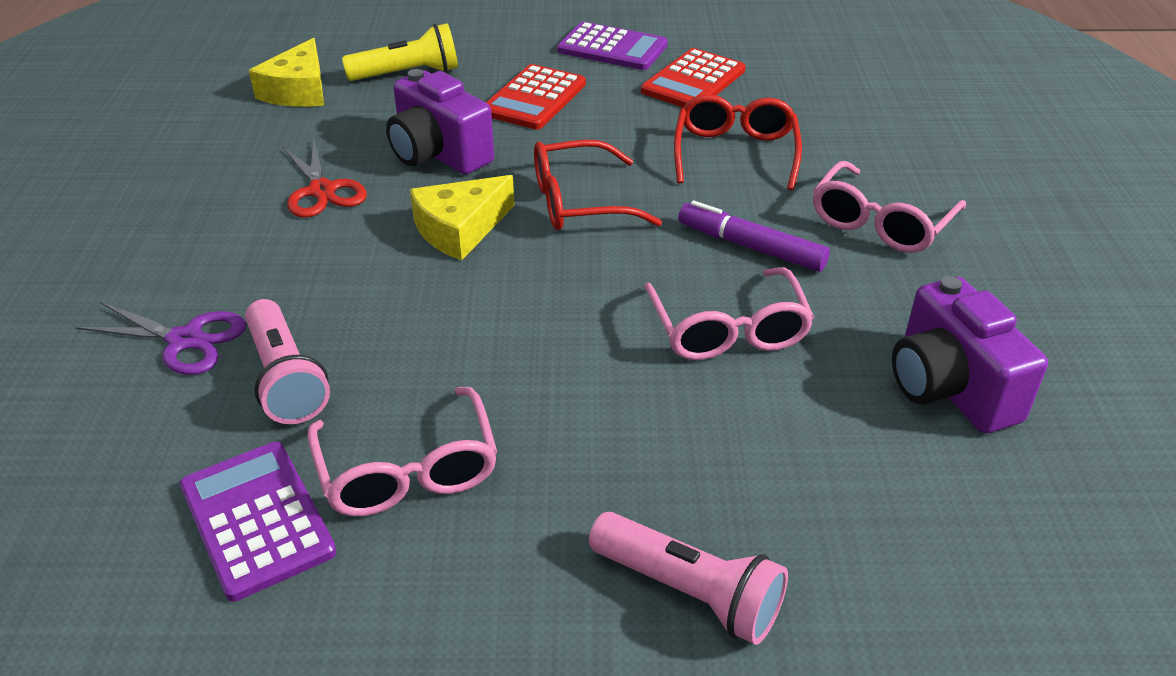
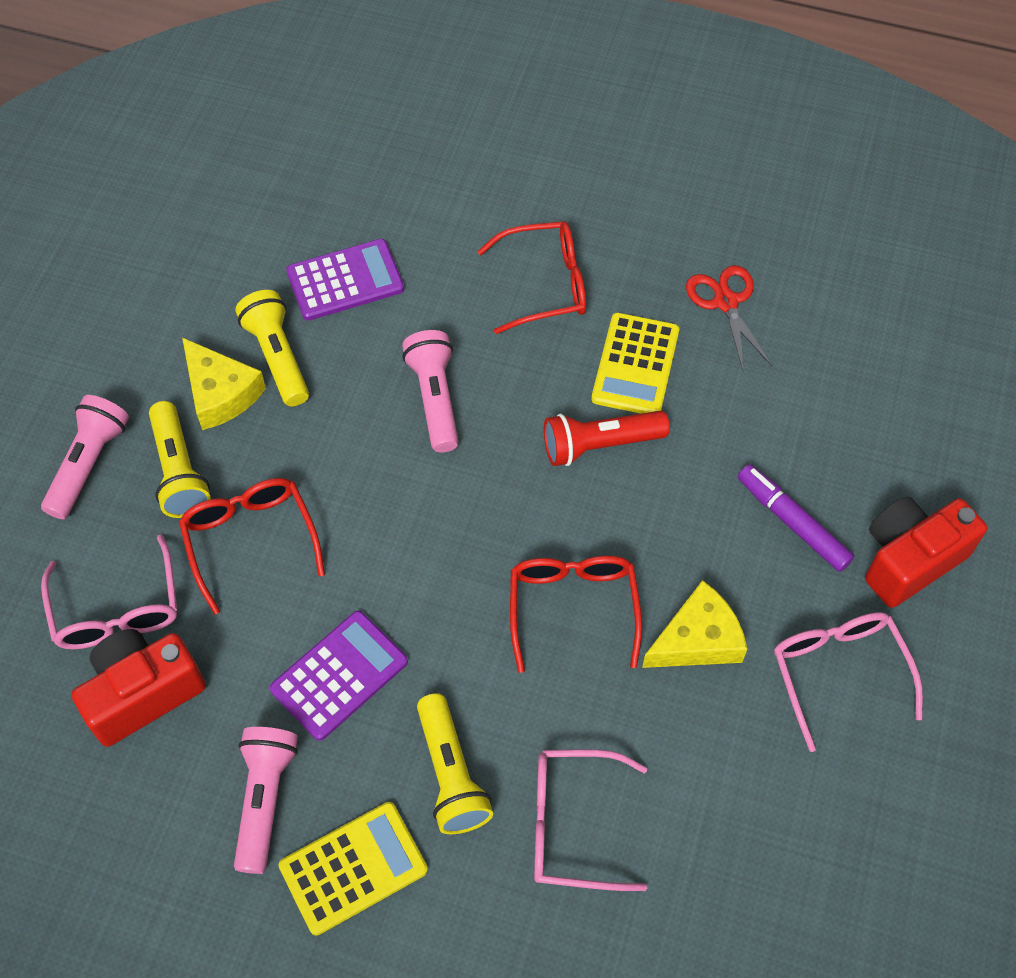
pink flashlight: [245,299,330,424] [589,512,788,645] = 2 -> [41,395,129,519] [234,727,298,874] [402,330,459,453] = 3
purple camera: [386,69,494,174] [892,276,1048,433] = 2 -> none = 0
purple scissors: [75,302,246,375] = 1 -> none = 0
red calculator: [486,64,586,130] [641,48,746,107] = 2 -> none = 0
red camera: none = 0 -> [72,629,206,747] [865,496,987,608] = 2
red flashlight: none = 0 -> [544,411,670,466] = 1
red glasses: [534,140,662,230] [674,94,802,190] = 2 -> [179,478,325,614] [477,221,586,334] [510,556,642,673] = 3
yellow calculator: none = 0 -> [278,802,428,935] [591,313,679,414] = 2
yellow flashlight: [342,23,458,81] = 1 -> [149,401,211,518] [235,290,309,407] [417,693,493,834] = 3

